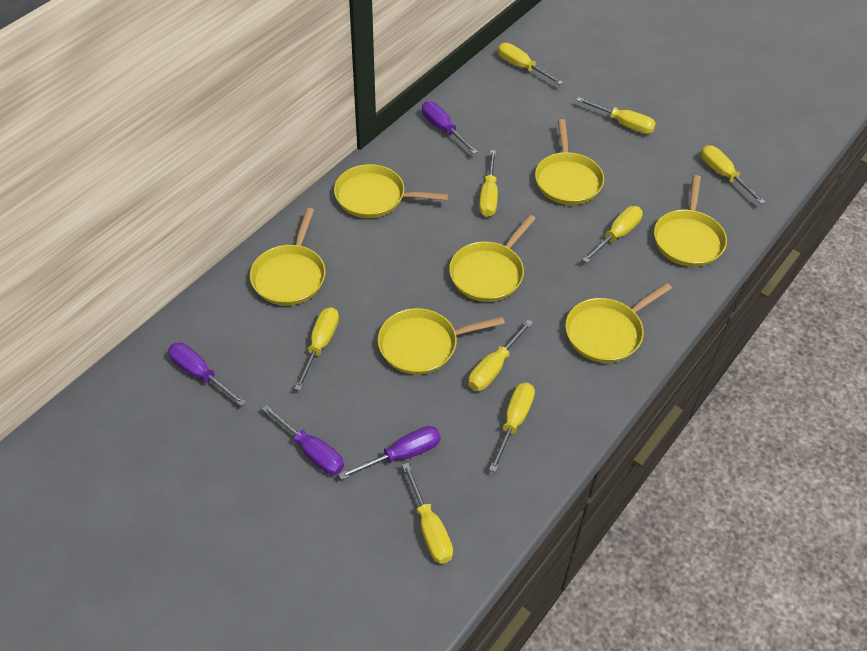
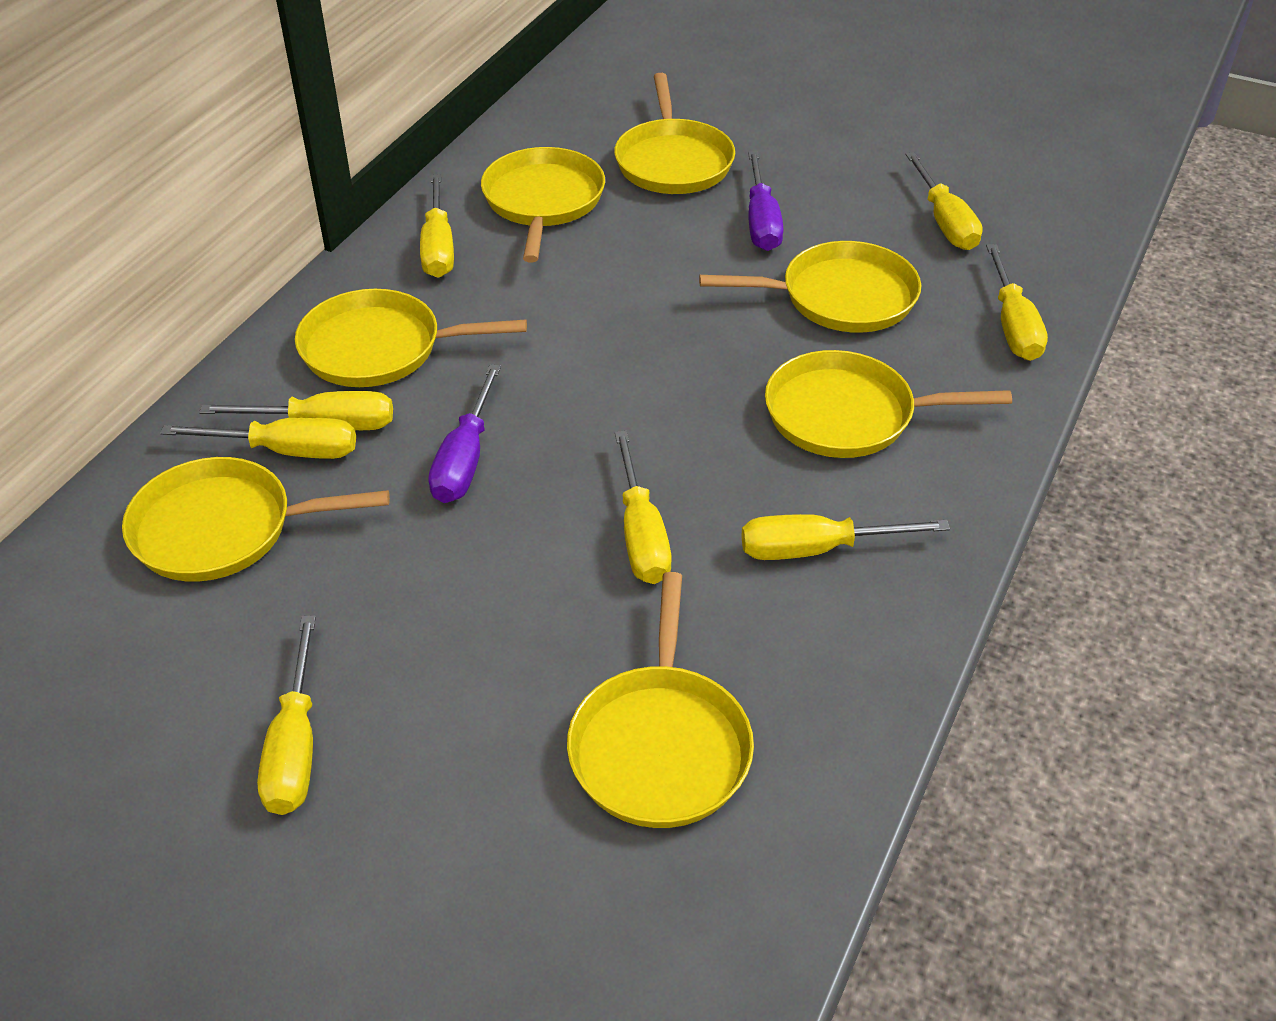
purple screwdriver: [168,343,246,406] [262,405,344,475] [338,426,441,480] [422,101,478,154] = 4 -> [428,364,501,503] [748,151,784,251] = 2
yellow screwdriver: [294,307,339,391] [402,463,453,564] [468,320,533,391] [479,150,498,217] [489,383,535,472] [498,43,563,85] [576,97,656,134] [583,206,643,263] [701,145,765,204] = 9 -> [160,417,356,459] [199,391,393,430] [257,615,316,815] [420,174,454,278] [615,430,672,584] [741,514,950,560] [906,152,983,250] [986,244,1048,361] = 8

